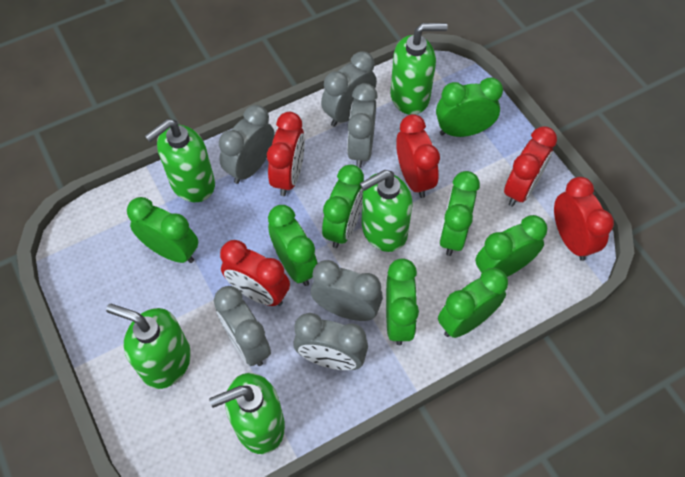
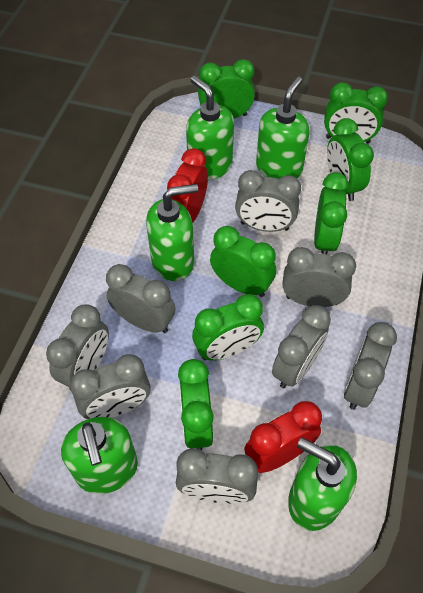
green clock: [127,197,198,263] [268,205,318,286] [322,164,364,248] [386,258,419,345] [436,77,503,137] [438,268,508,338] [439,171,480,256] [475,215,547,278] = 8 -> [178,359,214,450] [192,294,264,361] [198,59,255,118] [210,226,276,297] [314,172,349,254] [324,82,388,144] [327,118,374,201] = 7
grey clock: [214,286,271,366] [219,105,275,184] [293,313,368,370] [311,260,383,321] [321,51,377,127] [347,83,378,168] = 6 -> [46,304,109,390] [70,354,151,419] [106,264,175,333] [176,448,258,504] [235,170,301,232] [272,305,331,388] [282,247,356,307] [344,322,397,410] = 8
red clock: [220,240,290,306] [267,112,305,196] [396,114,440,198] [504,126,557,207] [554,177,614,261] = 5 -> [167,148,208,223] [244,401,322,473] = 2

